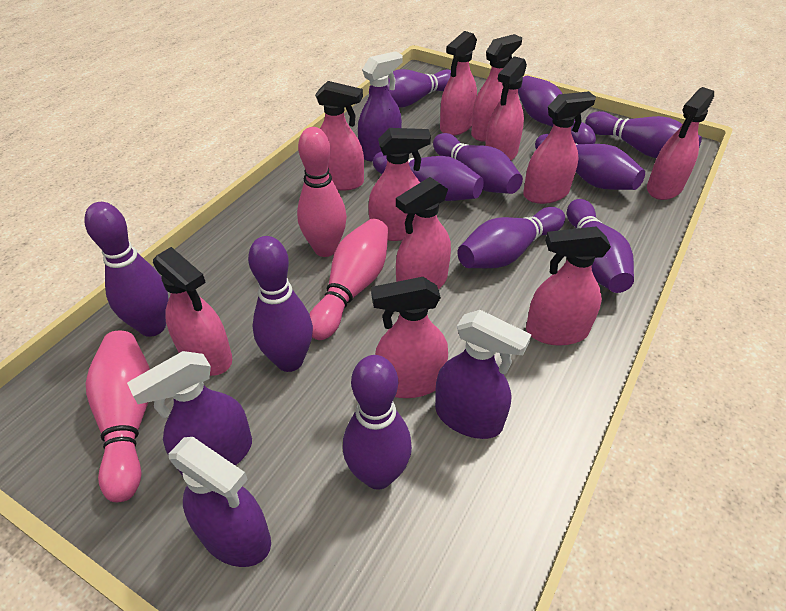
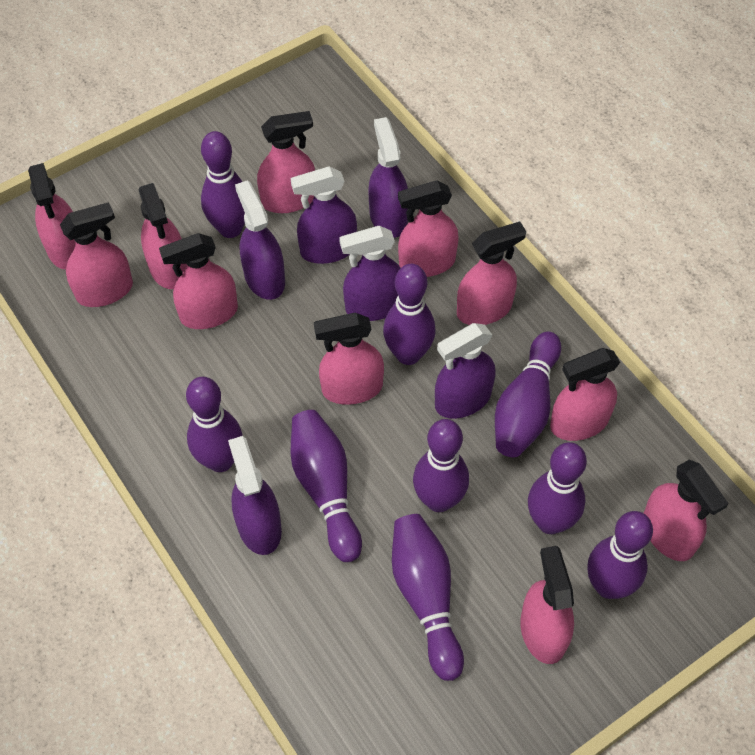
pink bowling pin: [86,331,150,502] [297,127,347,257] [310,219,388,340] = 3 -> none = 0
purple bowling pin: [84,202,168,337] [248,236,313,372] [343,355,412,490] [369,69,451,107] [373,152,484,201] [433,133,523,194] [457,207,565,268] [518,76,596,144] [535,134,645,190] [567,199,634,293] [585,111,702,158] = 11 -> [186,377,243,472] [201,131,245,238] [291,410,362,562] [383,264,436,365] [392,514,464,681] [413,419,469,512] [495,332,561,457] [528,442,587,534] [587,511,653,599] = 9
purple spray bottle: [127,351,252,476] [168,437,271,567] [358,51,403,162] [435,310,532,439] = 4 -> [228,436,282,555] [235,180,285,300] [290,166,357,264] [339,226,400,321] [368,117,408,238] [435,323,496,419] = 6

